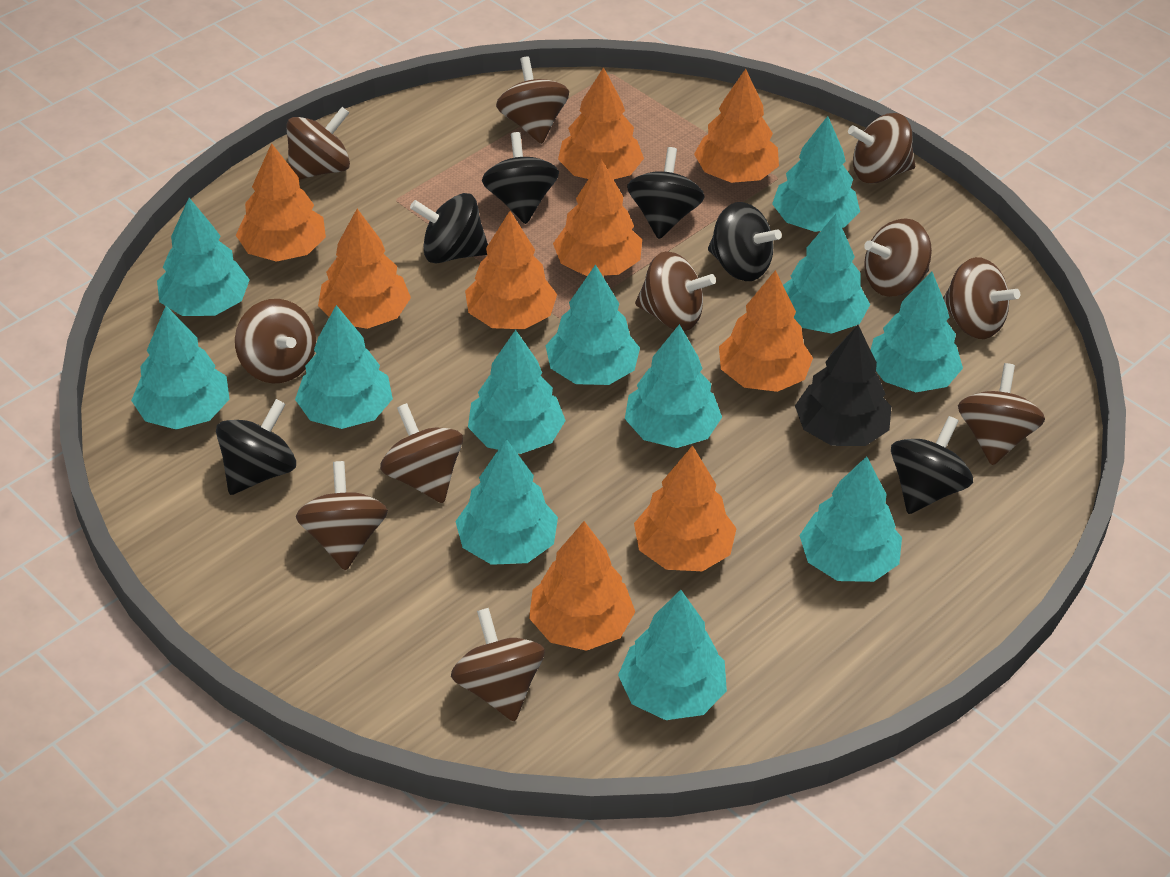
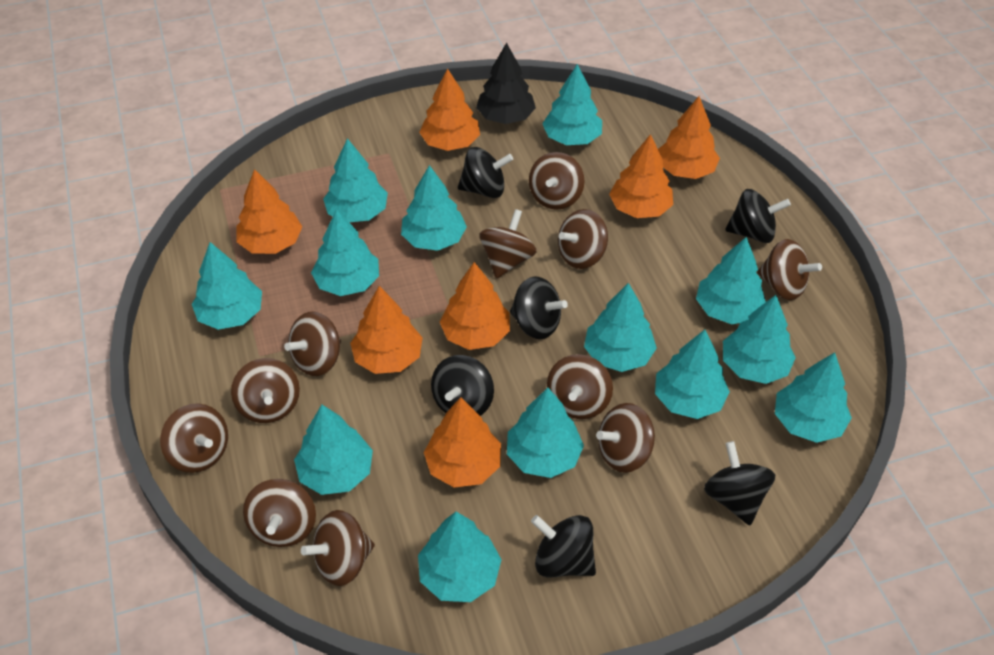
orange tree: [236,143,326,262] [318,209,411,329] [465,211,557,329] [529,521,635,651] [553,159,642,276] [558,67,644,180] [634,445,737,571] [694,69,779,183] [719,270,813,392] = 9 -> [236,169,302,254] [350,286,423,374] [419,68,480,151] [424,397,501,487] [440,262,510,350] [609,134,673,218] [658,96,720,179] = 7
turquoise tree: [131,306,229,430] [157,198,250,316] [295,305,393,429] [455,439,558,565] [468,330,566,454] [546,264,640,385] [618,590,727,720] [625,324,722,448] [772,116,860,232] [783,214,870,334] [799,456,902,582] [871,271,963,392] = 12 -> [192,242,262,330] [294,405,373,495] [311,209,379,296] [323,138,388,222] [401,165,467,251] [418,512,502,602] [507,387,584,478] [542,64,602,145] [584,283,657,372] [655,329,730,419] [696,237,766,324] [723,295,796,384] [775,352,852,443] = 13

